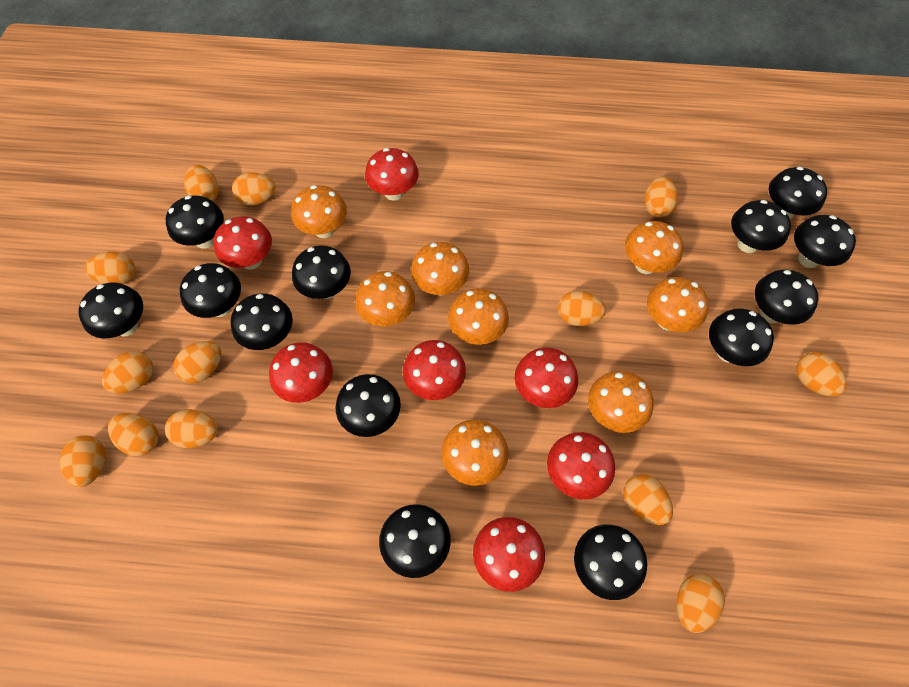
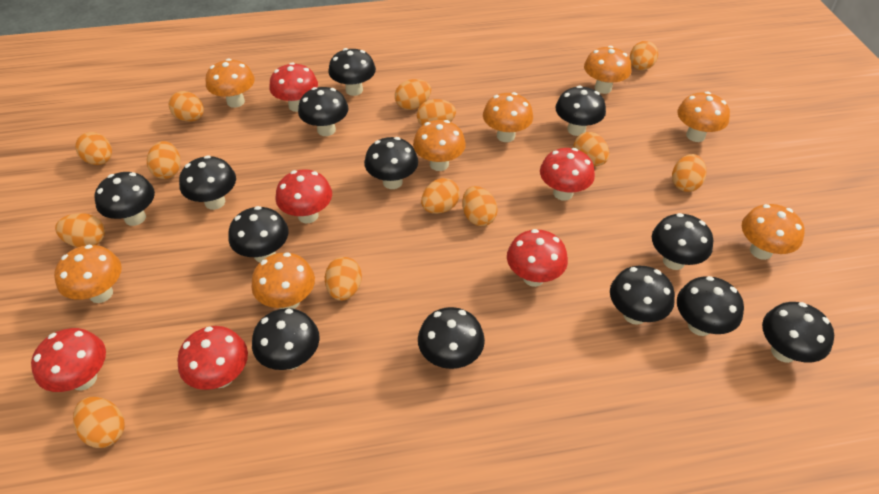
red mushroom: [214,216,272,270] [269,342,333,403] [365,148,419,201] [403,340,466,400] [473,517,545,592] [515,347,578,408] [547,432,615,499] = 7 -> [31,328,106,392] [177,326,248,390] [269,63,318,112] [276,169,332,223] [507,229,568,287] [540,148,595,201] = 6

